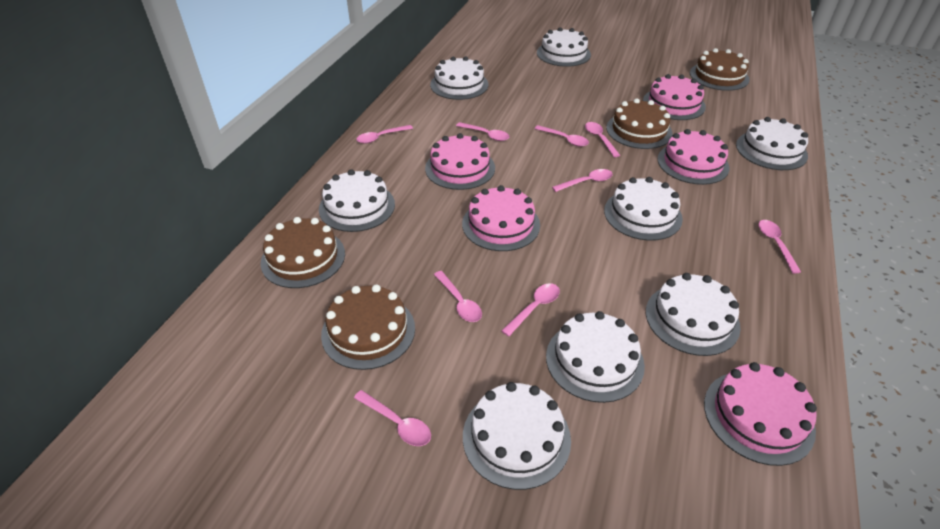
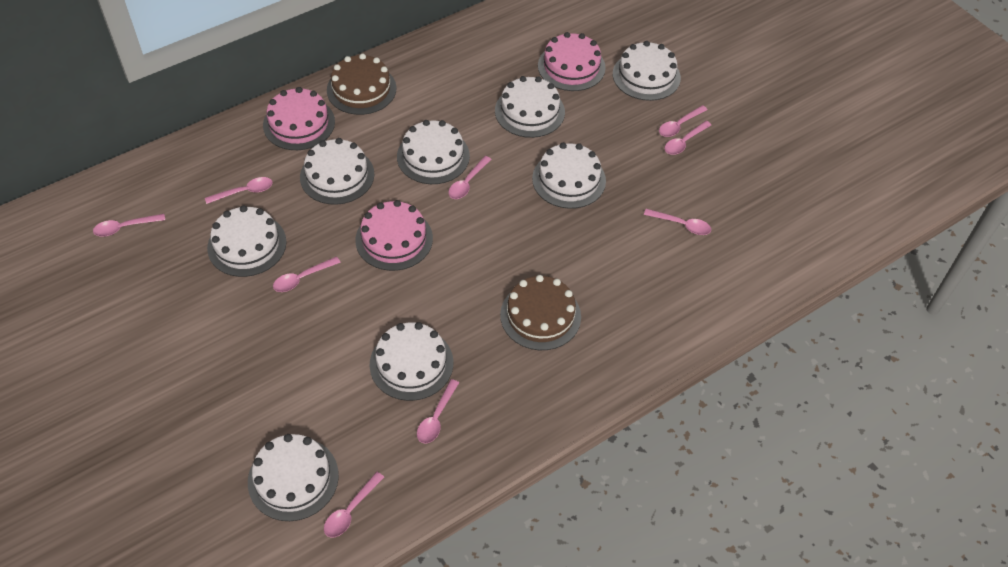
brown cake: [261,217,345,288] [321,285,415,370] [606,98,673,149] [690,48,750,91] = 4 -> [327,54,396,115] [500,275,581,350] = 2
pink cake: [425,133,495,190] [462,185,540,251] [643,74,706,120] [657,129,729,185] [704,362,817,466] = 5 -> [263,87,335,150] [355,200,433,271] [538,32,606,91] = 3

